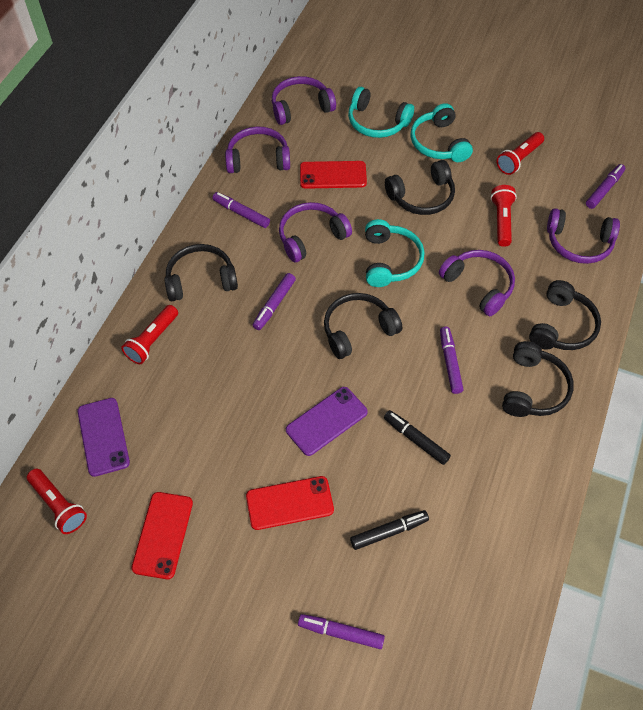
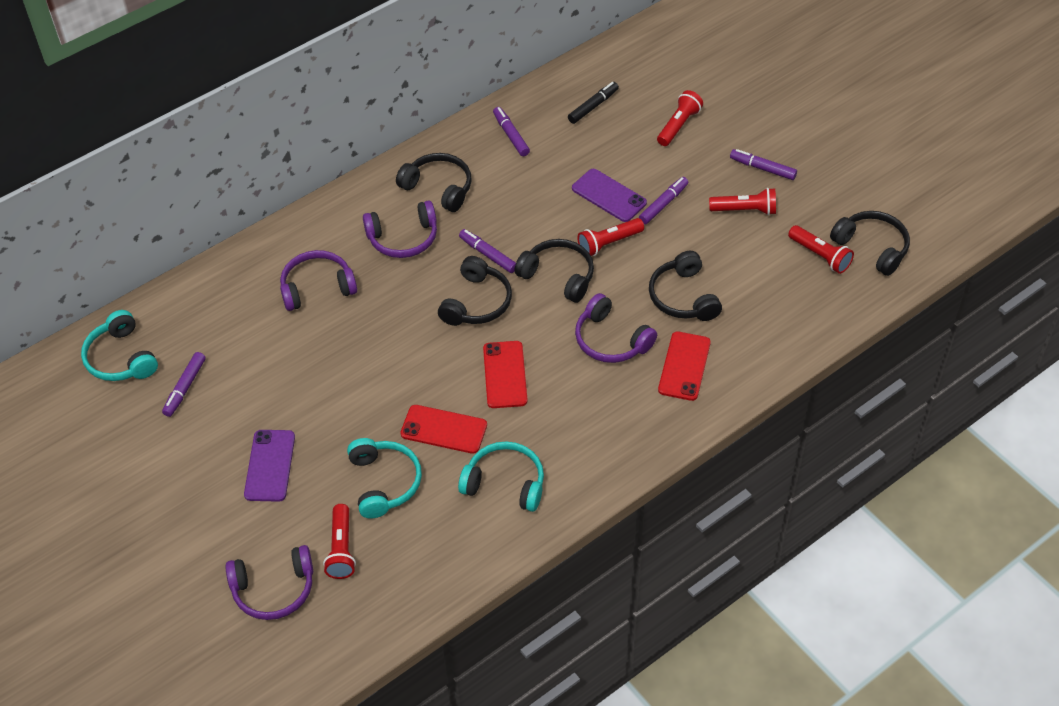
black marker: [350,510,429,550] [384,410,451,465] = 2 -> [568,82,619,124] = 1
purple headphones: [225,126,290,173] [272,76,336,125] [279,202,352,262] [439,250,515,316] [547,208,620,264] = 5 -> [225,545,313,620] [280,250,357,311] [363,200,437,258] [575,293,657,363] = 4
red flashlight: [27,469,87,534] [121,305,178,364] [490,185,517,247] [497,132,544,175] = 4 -> [323,504,356,579] [577,218,644,256] [657,90,703,146] [709,188,776,215] [788,225,854,274] = 5

